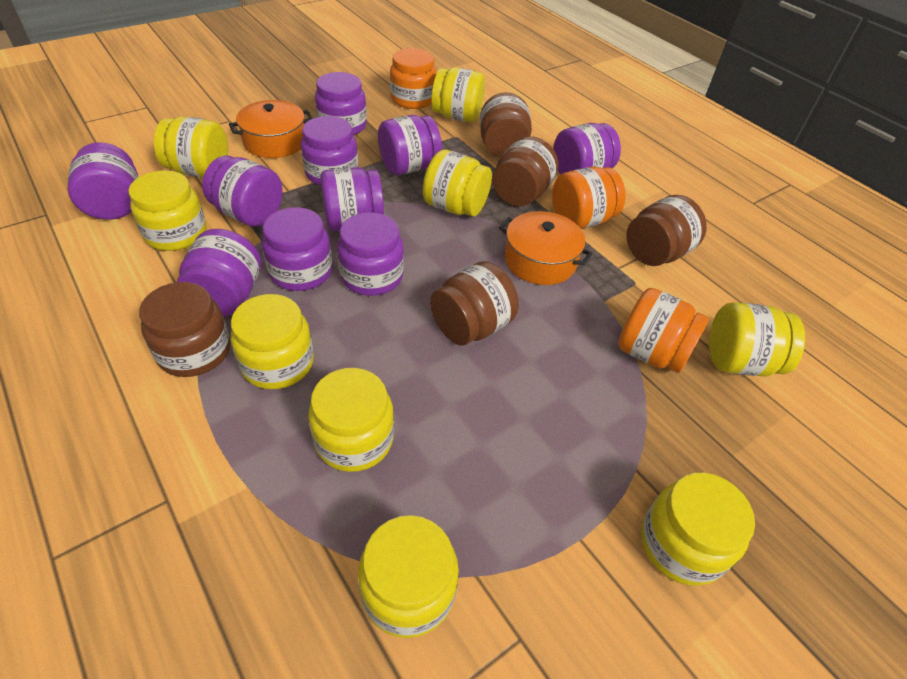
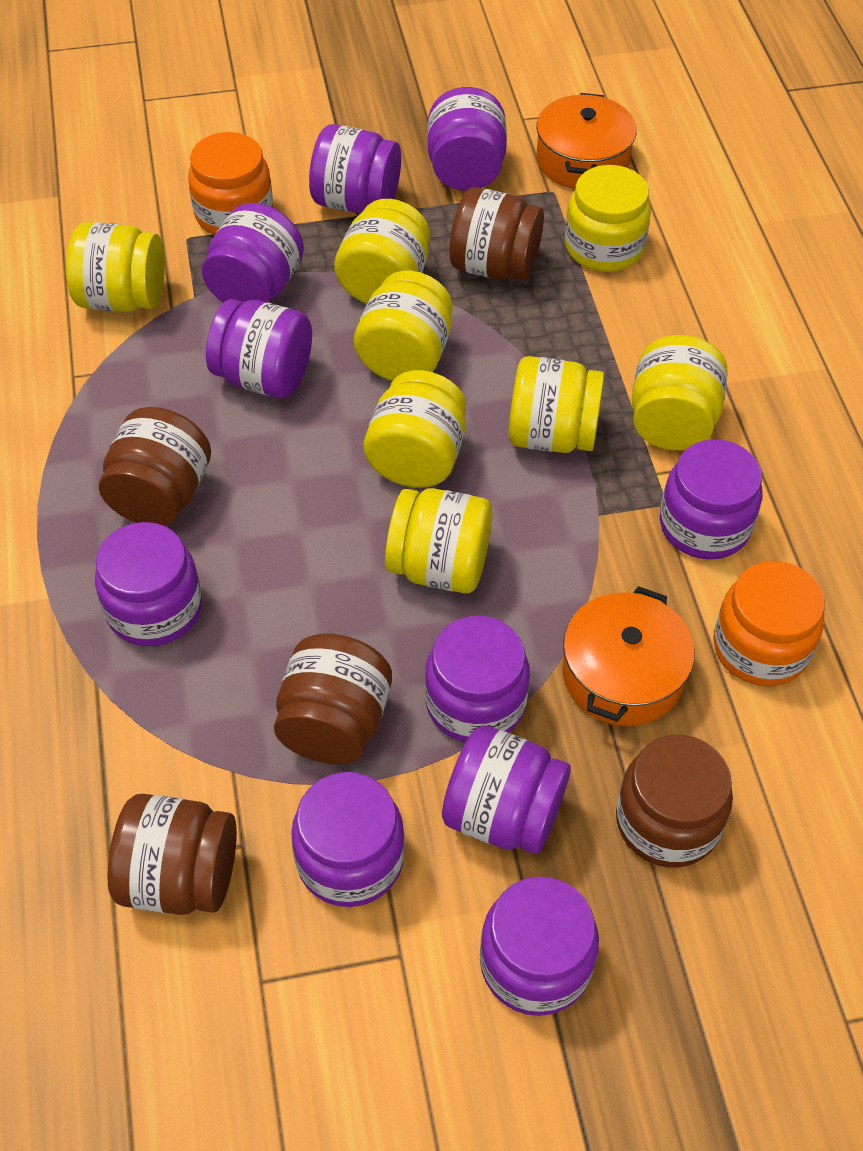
orange jar: [390,48,436,109] [552,166,626,229] [618,288,709,373] = 3 -> [188,132,273,235] [713,561,825,686] = 2
yellow jar: [129,170,206,251] [154,116,228,178] [231,294,314,389] [308,368,394,472] [358,515,459,638] [423,149,492,217] [431,67,485,122] [641,473,755,586] [709,302,805,376] = 9 -> [66,222,165,312] [334,199,430,304] [354,271,452,381] [364,370,466,488] [385,488,492,593] [508,356,604,453] [565,165,651,272] [631,335,728,450] = 8

